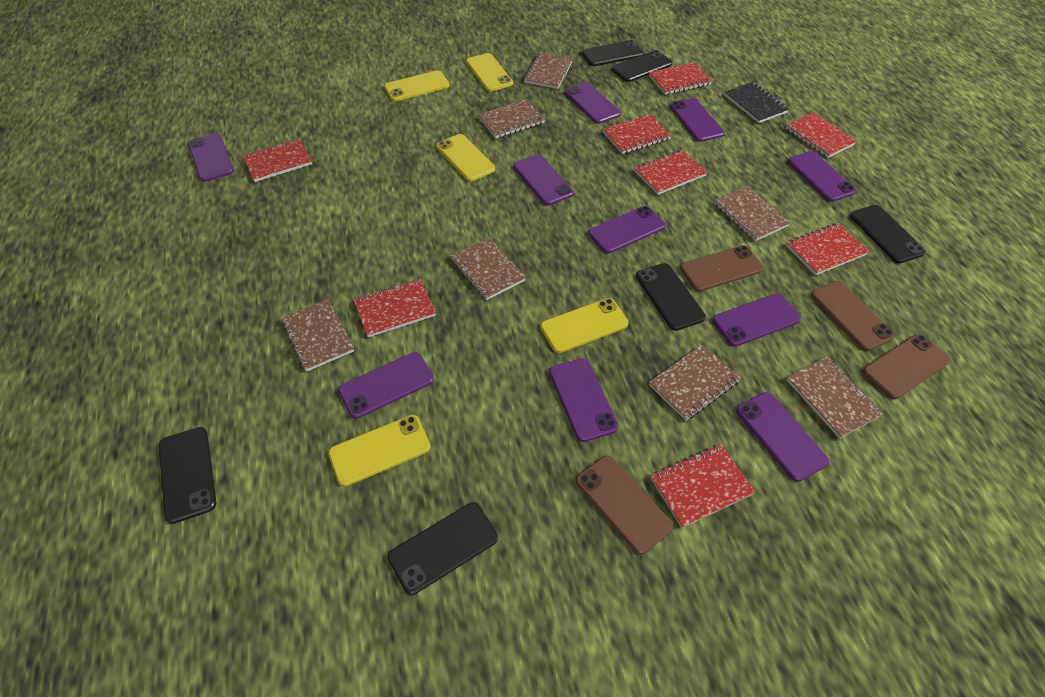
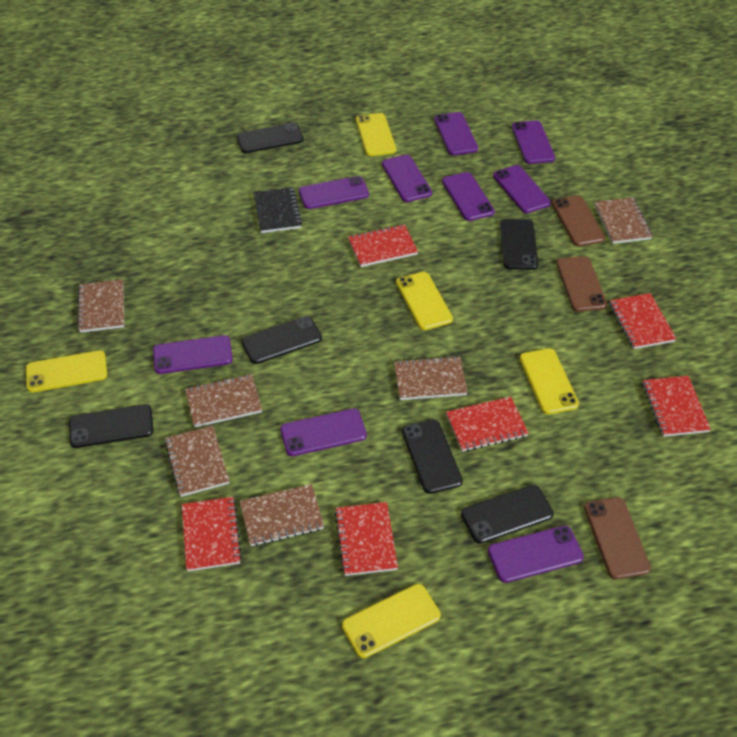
brown notebook: [281,299,354,372] [451,237,526,300] [478,99,545,138] [524,52,573,89] [649,345,741,421] [714,186,790,241] [786,357,883,439] = 7 -> [77,279,124,333] [164,425,229,497] [185,374,262,427] [240,484,324,546] [394,356,468,400] [595,197,653,244] = 6
brown phone: [576,456,673,554] [680,245,764,292] [811,281,895,351] [863,334,951,399] = 4 -> [552,196,605,246] [556,256,607,312] [584,497,651,579] = 3
purple phone: [188,133,234,182] [338,352,434,419] [513,154,573,205] [549,358,619,442] [565,82,621,124] [588,206,666,254] [670,98,725,142] [712,293,801,347] [736,392,829,482] [788,151,856,202] = 10 -> [153,335,233,374] [280,409,367,456] [299,176,369,209] [382,155,432,202] [434,112,478,155] [442,172,495,221] [488,525,584,583] [493,165,551,213] [512,120,555,164] = 9
red notebook: [243,139,312,182] [354,279,436,338] [603,114,672,154] [634,150,707,195] [649,62,712,95] [651,444,755,528] [786,112,857,158] [786,223,869,275] = 8 -> [182,497,242,572] [334,502,398,576] [348,224,418,267] [446,397,529,452] [609,293,677,349] [643,376,711,437] = 6

